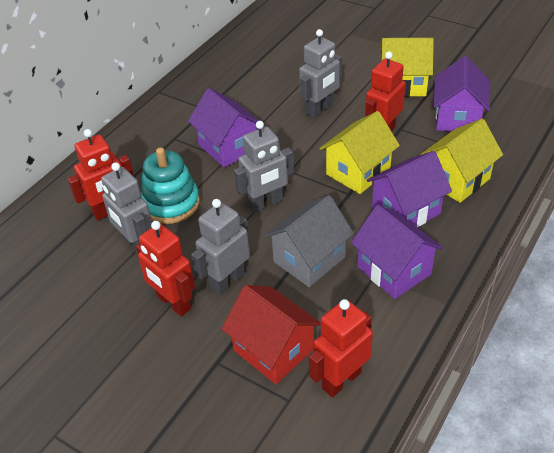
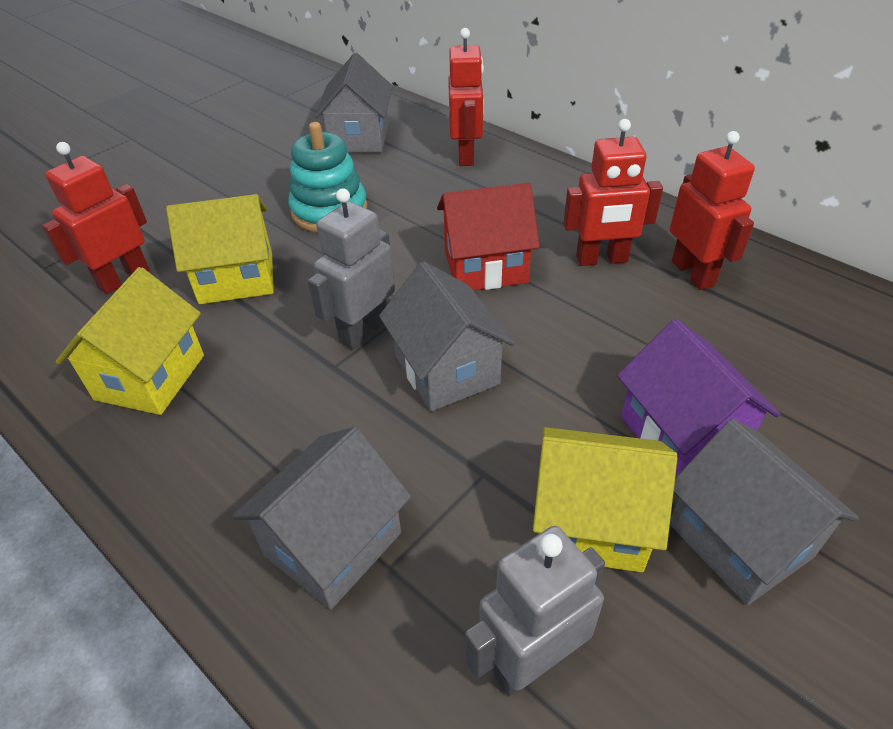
grey house: [264,195,354,287] = 1 -> [232,427,411,610] [315,53,393,152] [379,261,515,411] [670,419,859,605] = 4
grey robot: [101,162,152,254] [191,199,250,295] [234,121,294,213] [299,29,342,119] = 4 -> [308,188,395,350] [465,526,605,696] = 2
purple house: [188,88,259,168] [351,205,444,299] [367,151,452,227] [434,56,490,132] = 4 -> [617,319,780,477] = 1

